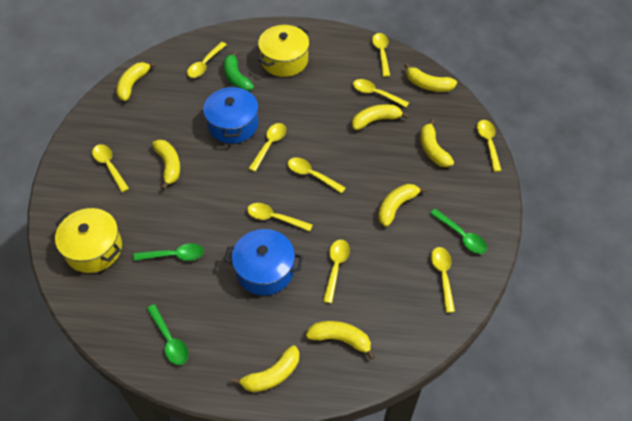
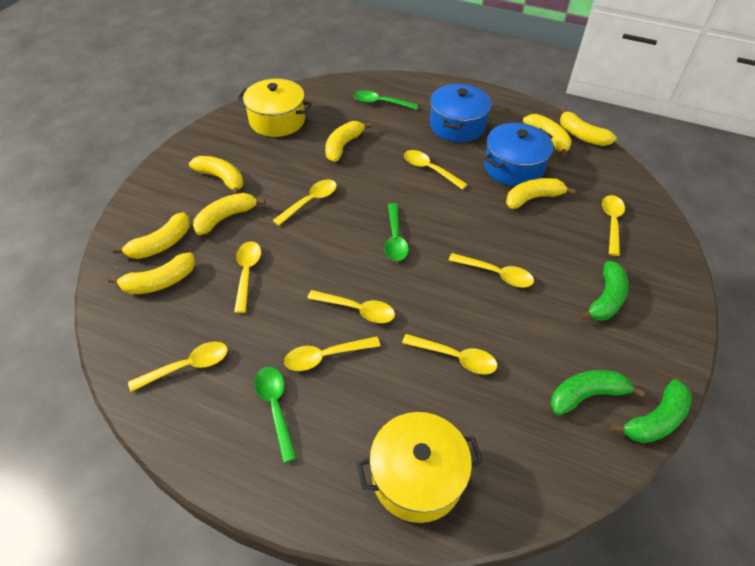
green banana: [224,50,254,91] = 1 -> [550,370,645,415] [579,261,628,321] [611,379,692,443] = 3
yellow spoon: [92,144,129,192] [187,42,227,78] [247,203,313,231] [248,123,286,172] [288,157,346,194] [323,240,350,303] [353,79,409,107] [372,33,390,77] [431,247,455,313] [477,120,502,172] = 10 -> [128,342,228,392] [234,241,261,313] [272,179,337,226] [284,336,380,371] [307,290,395,323] [402,334,497,374] [404,150,468,190] [448,253,534,288] [602,195,625,256] = 9

